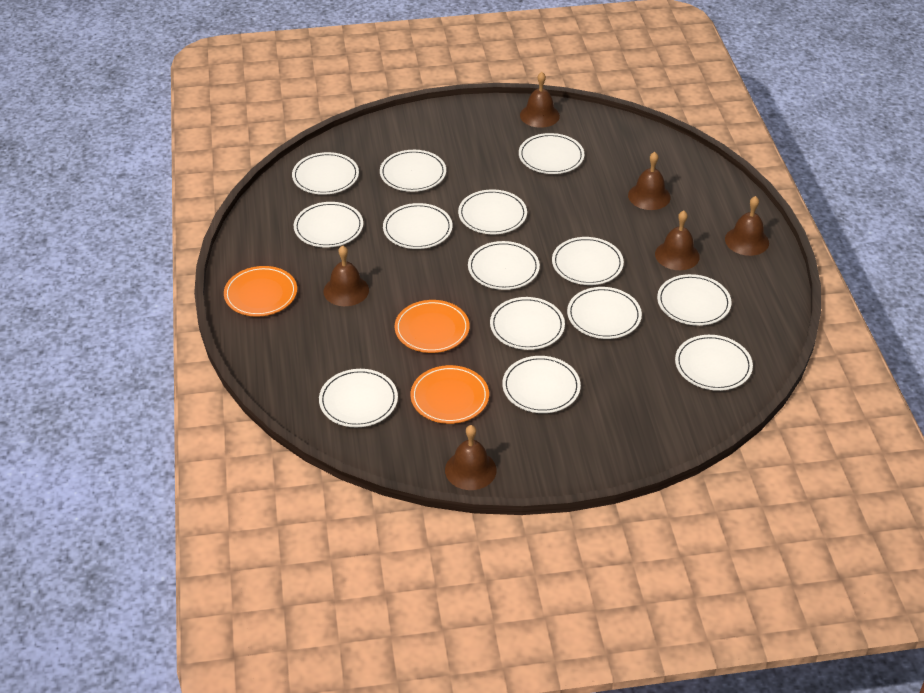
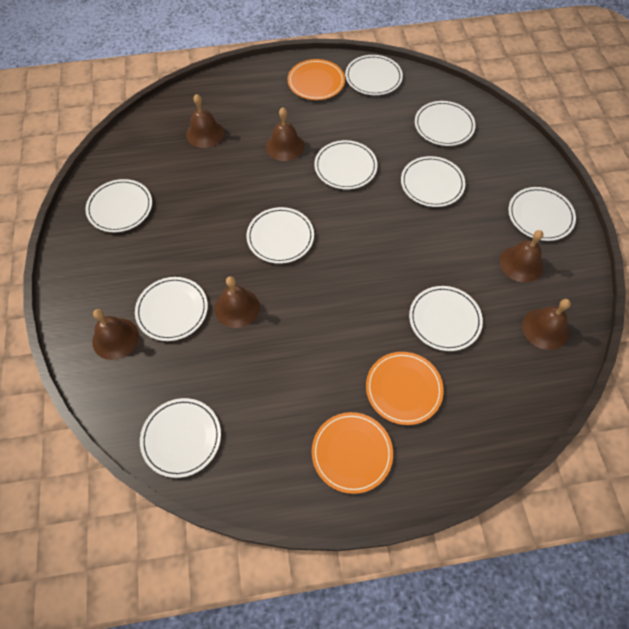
white plate: [292,152,359,195] [294,202,363,248] [319,369,398,427] [380,150,446,192] [383,203,452,249] [458,189,527,234] [468,241,540,290] [490,297,565,350] [502,356,581,413] [519,133,584,174] [552,237,624,285] [567,287,642,339] [657,274,732,326] [675,335,753,391] = 14 -> [85,179,152,232] [135,277,208,341] [140,398,221,478] [246,207,314,264] [314,140,378,189] [345,55,403,95] [401,156,465,207] [409,286,483,351] [415,101,476,146] [508,187,576,241] = 10

